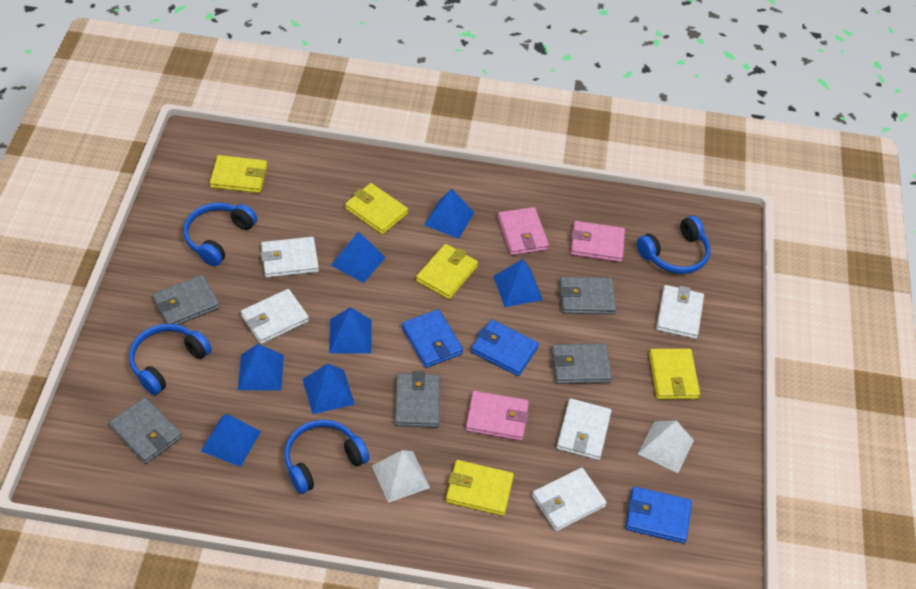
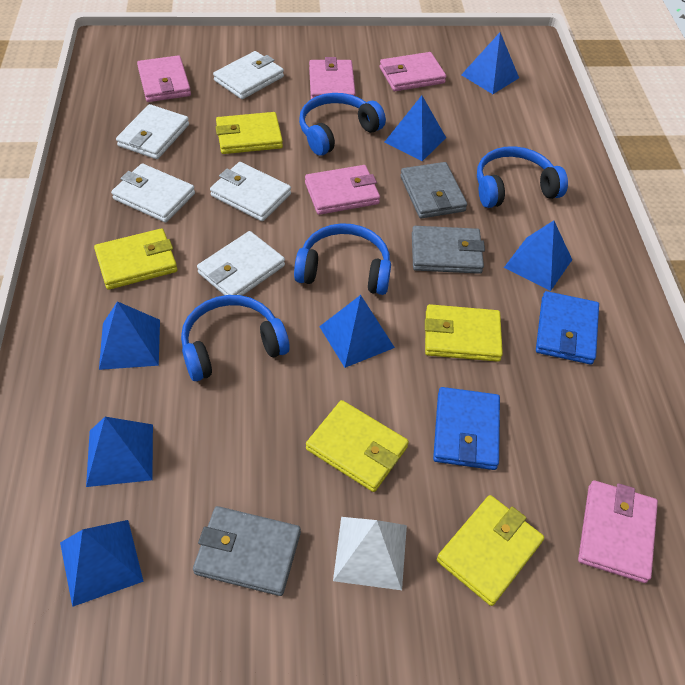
blue wallet: [402,309,463,368] [471,319,539,376] [626,486,692,543] = 3 -> [433,387,500,470] [536,291,599,365] = 2
grey wallet: [109,397,182,464] [152,275,220,325] [395,371,440,428] [551,344,612,384] [559,277,616,315] = 5 -> [193,506,301,596] [400,162,467,219] [412,226,485,274] = 3
pink wallet: [466,391,529,441] [498,207,549,255] [571,221,625,262] = 3 -> [137,55,191,102] [305,165,380,215] [309,57,355,99] [380,52,446,91] [578,480,658,583] = 5
white pyramid: [372,450,430,503] [638,420,694,473] = 2 -> [333,517,407,590] = 1

